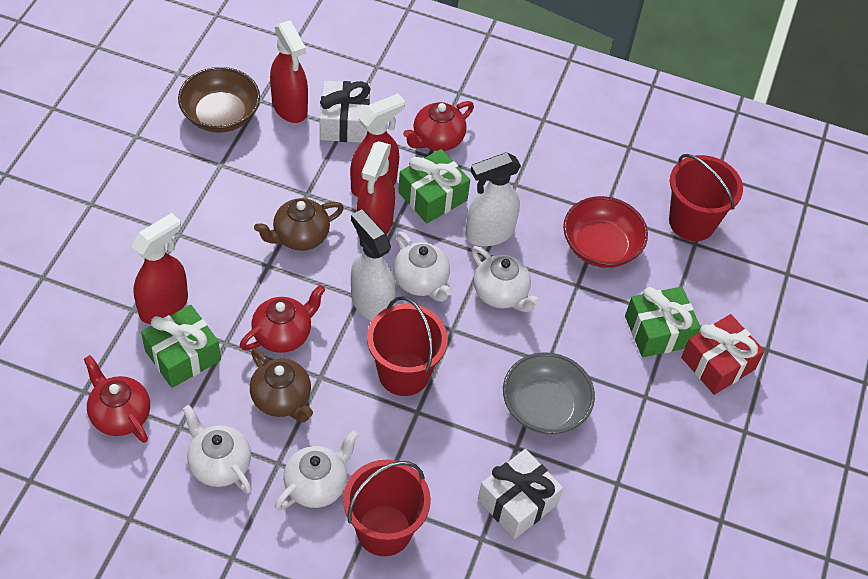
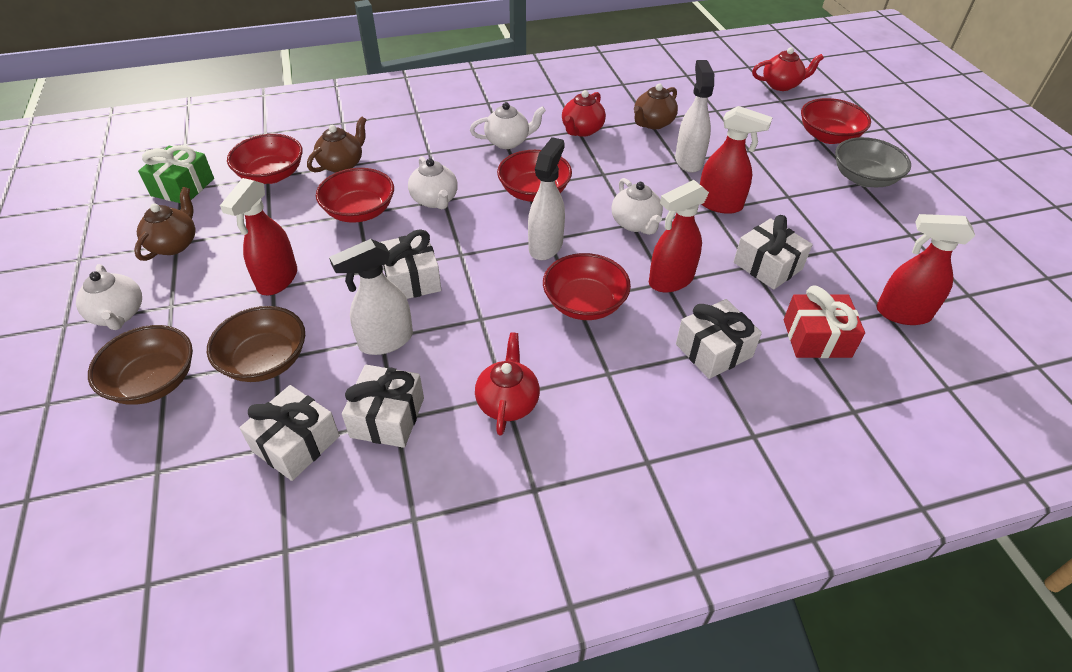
brown bowl: [178,67,260,133] = 1 -> [88,325,193,404] [207,306,305,382] = 2
brown teapot: [250,348,313,422] [254,198,344,251] = 2 -> [134,187,195,261] [307,116,367,173] [634,84,678,129] = 3
green gift: [141,305,221,388] [398,149,470,223] [625,287,701,357] = 3 -> [138,145,214,203] = 1
red bowl: [563,196,648,268] = 1 -> [227,134,303,184] [316,168,394,223] [497,150,572,202] [543,253,631,320] [801,98,871,144] = 5
red bucket: [343,460,431,556] [367,296,448,396] [669,154,743,241] = 3 -> none = 0
white gift: [320,81,371,143] [478,449,563,539] = 2 -> [240,385,340,481] [342,365,424,448] [380,229,441,299] [676,299,762,379] [734,215,813,289] = 5
white spray bottle: [351,209,396,321] [465,153,521,246] = 2 -> [329,239,413,355] [528,137,565,260] [675,60,714,173] = 3

